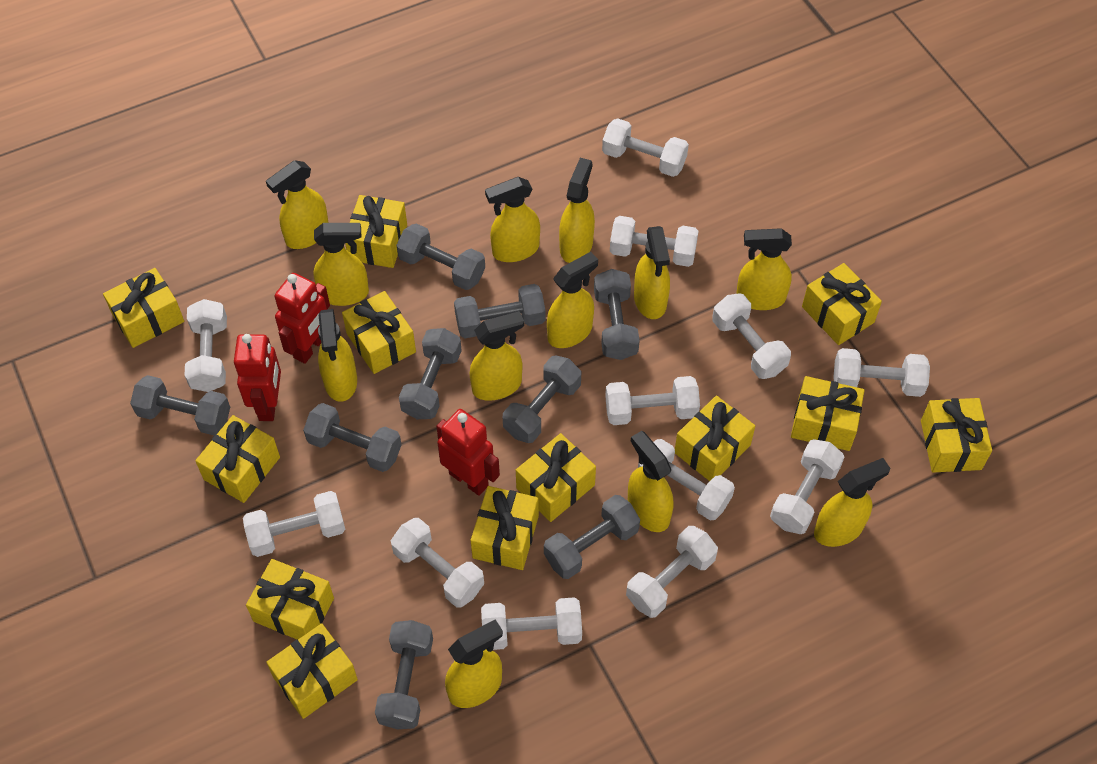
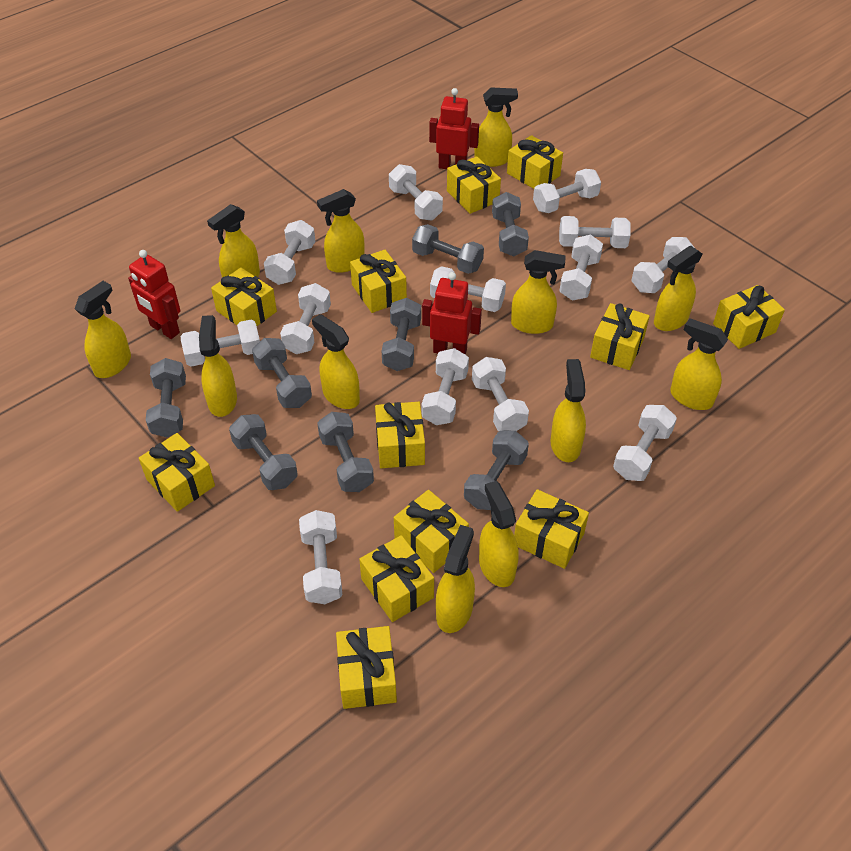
grey dumbbell: [130,375,230,435] [303,403,402,472] [375,620,433,729] [396,223,485,290] [399,328,462,419] [454,284,546,338] [503,355,581,443] [544,495,640,579] [594,269,640,360] = 9 -> [146,358,186,437] [229,414,298,490] [252,338,312,408] [317,412,374,492] [382,298,421,371] [412,224,484,274] [464,430,529,510] [492,192,529,256] = 8
white dumbbell: [185,299,227,392] [243,491,345,557] [391,518,484,607] [481,597,582,650] [602,118,689,177] [605,376,700,425] [610,216,699,267] [626,526,718,618] [638,439,735,520] [712,293,791,379] [770,439,844,534] [833,348,930,397] = 12 -> [181,320,260,367] [264,220,315,285] [280,283,331,354] [299,510,342,604] [389,164,443,220] [422,348,469,425] [430,266,506,312] [472,357,529,431] [533,169,601,213] [559,216,631,248] [560,235,603,301] [613,405,677,481] [632,237,695,293] = 13

